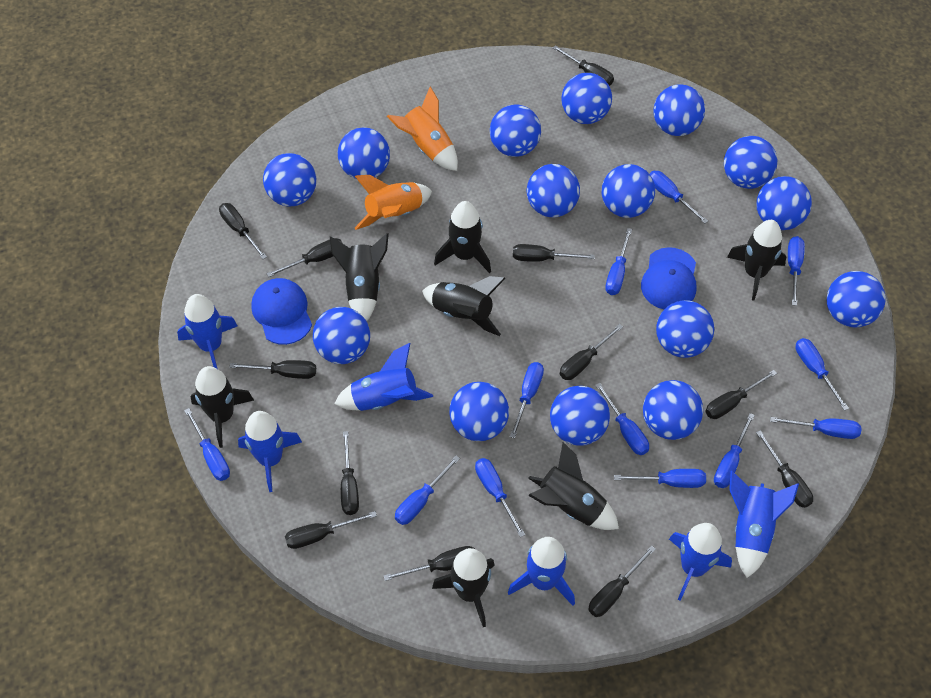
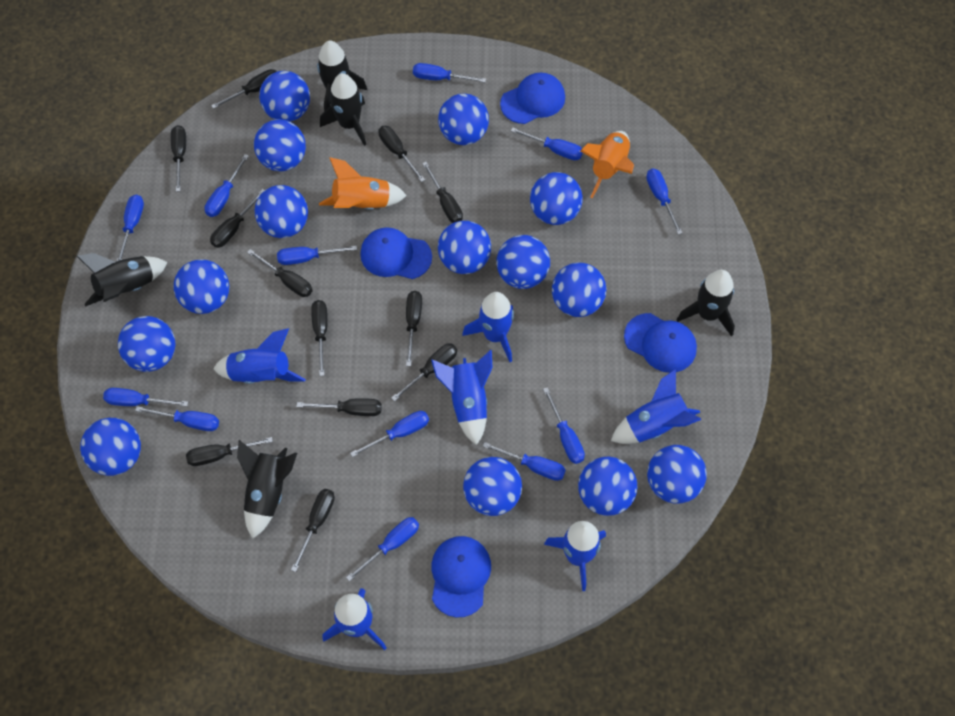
black rocket: [191,366,254,448] [330,233,389,321] [422,276,506,336] [432,548,495,627] [434,201,491,273] [528,442,619,530] [727,220,786,301] = 7 -> [77,253,167,307] [237,440,297,539] [317,40,367,112] [320,73,366,146] [677,270,735,337] = 5
blue ball: [263,153,316,207] [313,307,370,364] [338,127,390,179] [449,382,509,441] [490,105,541,157] [527,164,580,217] [550,386,610,446] [561,73,612,124] [602,164,655,218] [643,380,703,440] [653,84,705,136] [656,300,714,358] [724,136,777,189] [756,176,812,230] [826,271,886,327] = 15 -> [80,418,141,476] [118,316,176,372] [174,259,229,314] [254,119,306,171] [254,185,308,238] [259,71,310,122] [438,94,489,145] [438,221,491,274] [463,457,522,516] [496,235,550,289] [530,172,583,225] [552,263,606,317] [578,457,638,516] [647,445,707,504] = 14
blue cap: [251,278,312,345] [641,247,696,309] = 2 -> [360,227,432,279] [431,536,491,617] [500,73,565,124] [624,313,697,373] = 4

